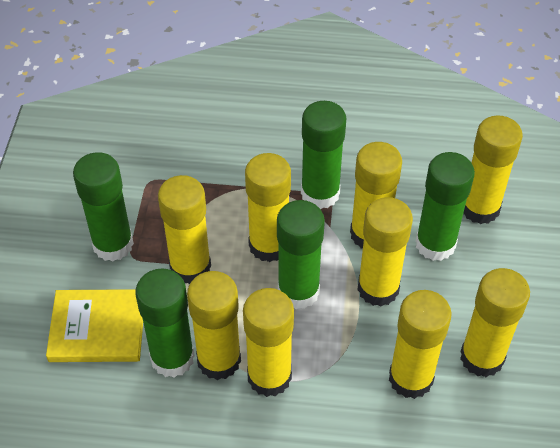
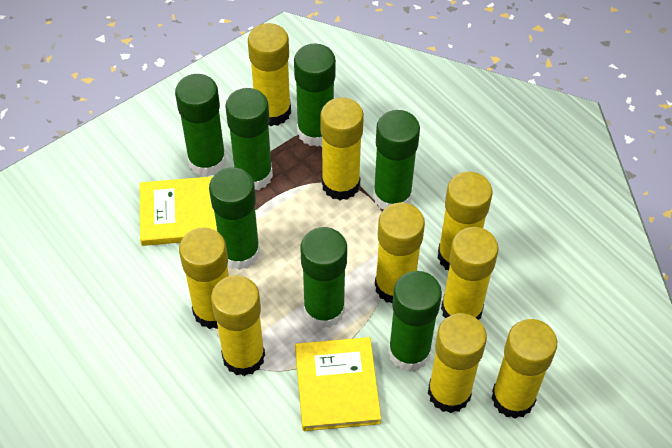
green glue stick: [73,152,134,262] [135,269,195,378] [277,200,325,309] [301,101,346,209] [415,152,475,261] = 5 -> [175,74,226,177] [209,167,260,270] [225,88,273,190] [294,44,336,147] [301,227,347,328] [373,110,420,209] [388,271,442,372] = 7
yellow book: [46,289,143,362] = 1 -> [140,176,217,246] [295,337,381,431] = 2

